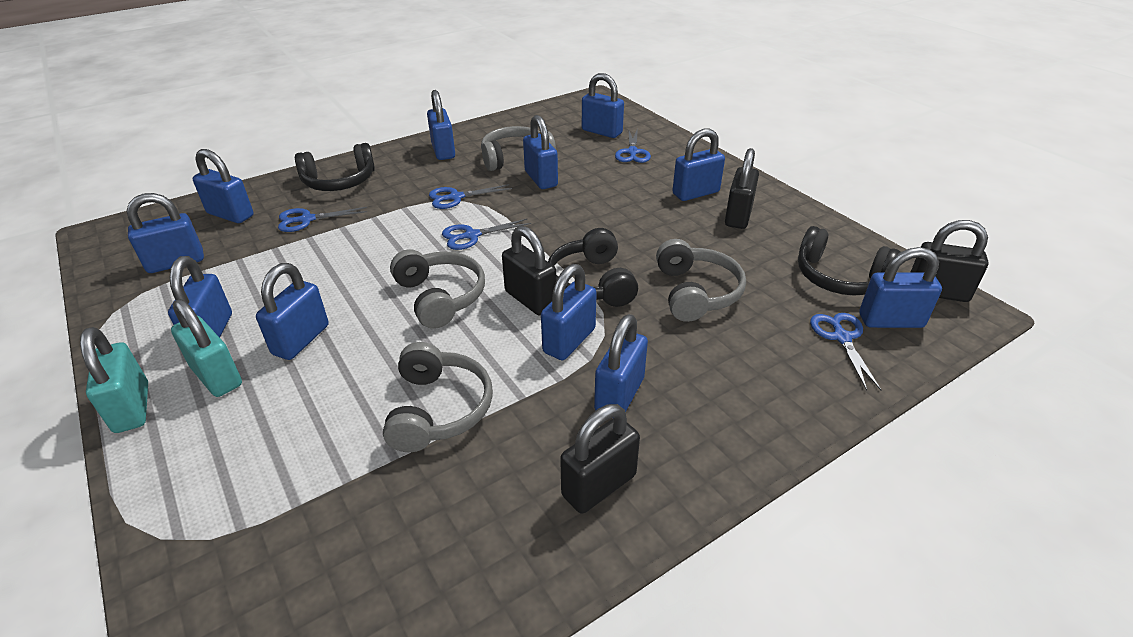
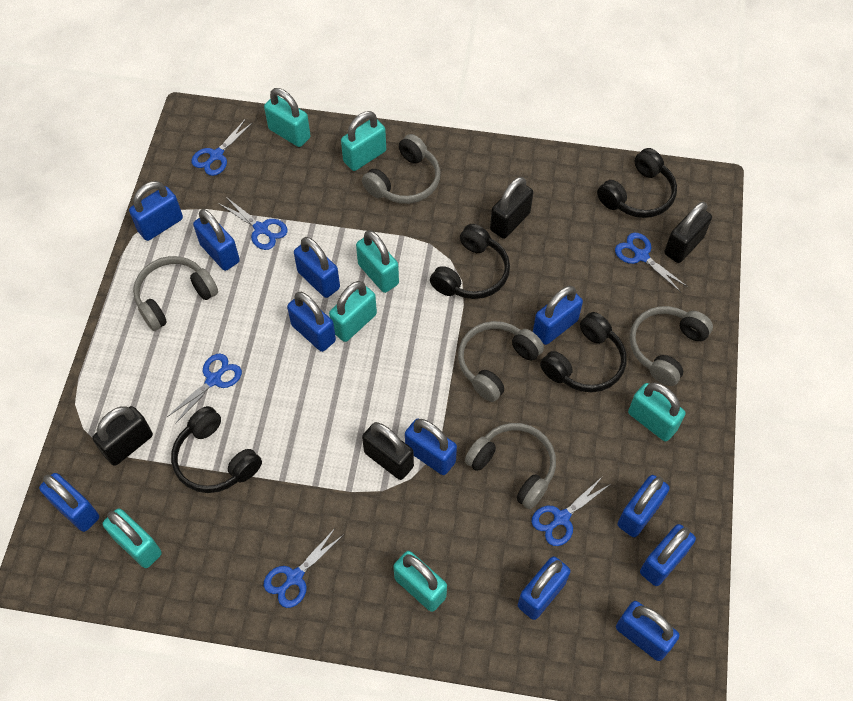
black headphones: [295,143,375,191] [548,228,638,307] [798,226,900,295] = 3 -> [171,406,262,493] [430,224,510,299] [540,312,627,393] [597,148,677,218] = 4
blue scissors: [278,207,367,232] [429,184,512,209] [442,218,531,250] [615,129,651,163] [810,313,881,391] = 5 -> [167,354,242,424] [191,120,253,176] [220,196,288,250] [264,527,342,608] [532,476,611,546] [615,233,688,292] = 6
grey headphones: [383,342,493,452] [390,249,485,329] [481,126,556,171] [656,239,746,322] = 4 -> [133,256,218,331] [362,134,440,204] [458,321,544,402] [465,423,556,509] [630,306,713,386] = 5
turquoise padlock: [80,327,148,433] [171,299,242,397] = 2 -> [103,508,162,568] [264,88,311,147] [329,281,377,342] [341,111,386,171] [356,230,399,293] [393,551,447,612] [628,382,685,441] = 7

